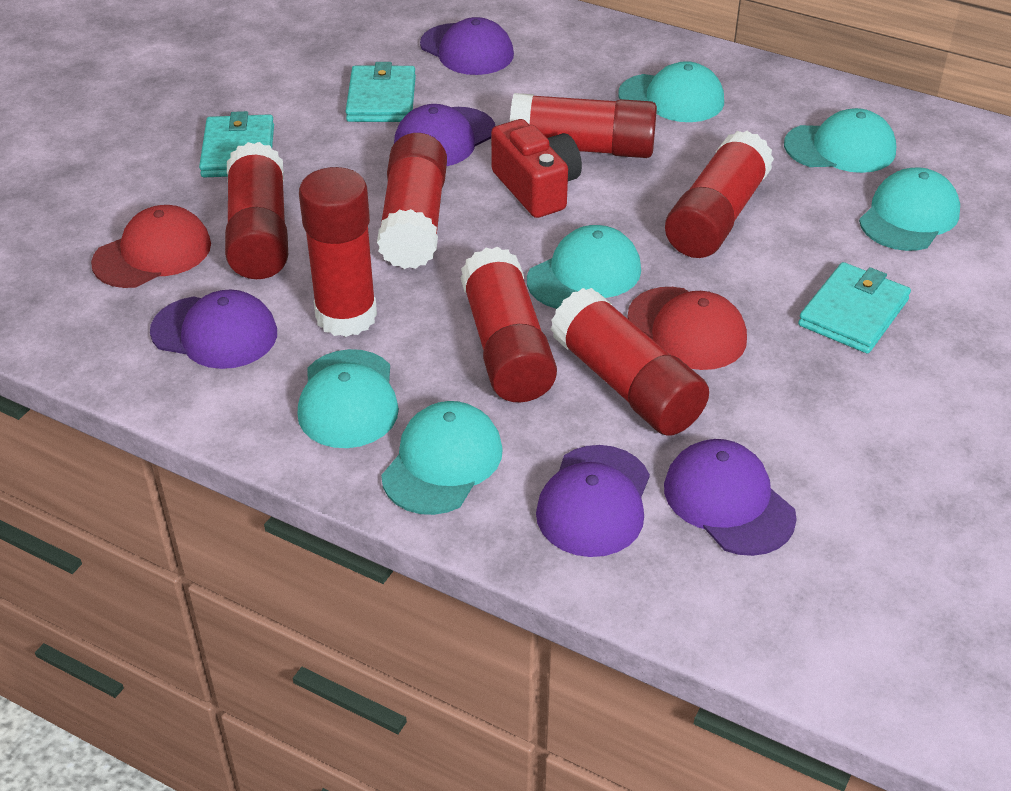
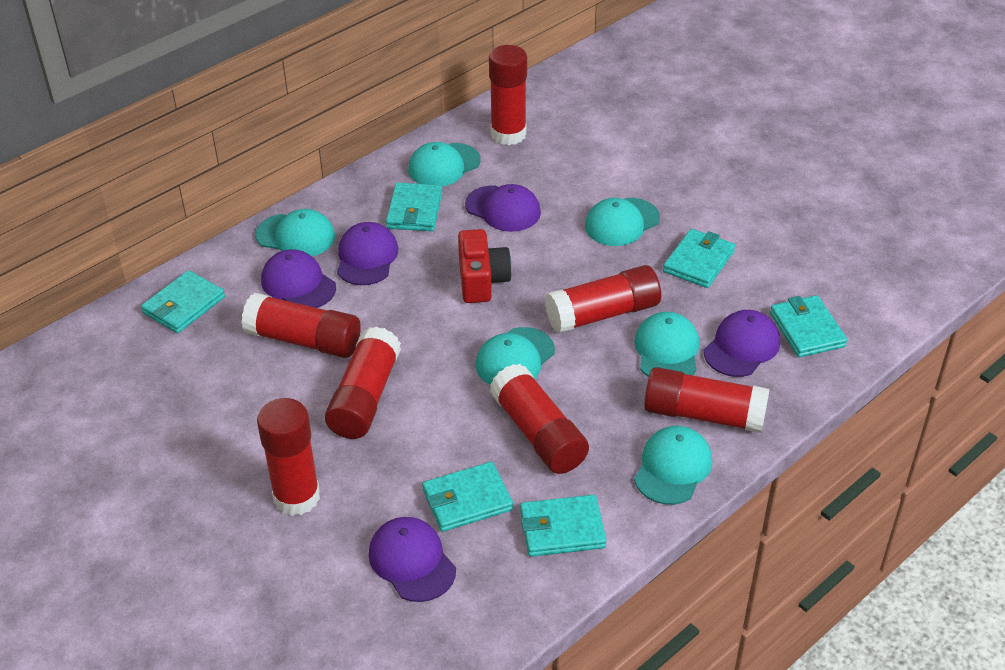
red cap: [91,205,211,288] [628,287,747,370] = 2 -> none = 0
turquoise wallet: [199,111,274,178] [345,62,416,122] [798,262,911,354] = 3 -> [141,270,225,333] [386,183,442,231] [422,462,513,532] [520,495,607,557] [663,229,735,288] [770,295,847,357] = 6

